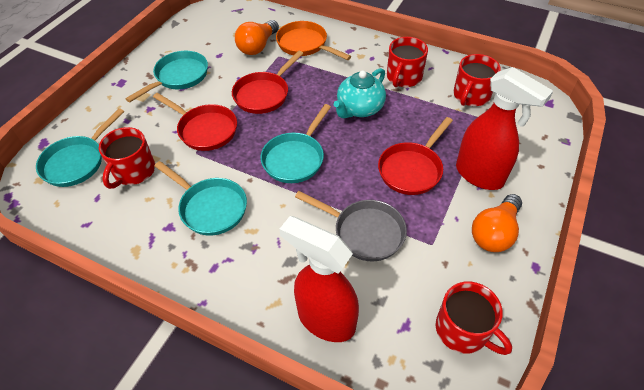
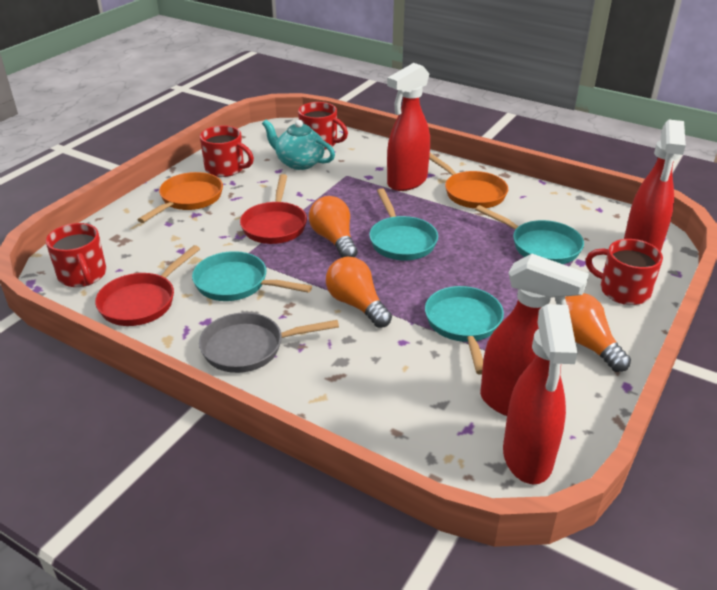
orange light bulb: [235,20,279,55] [472,194,522,252] = 2 -> [309,196,358,258] [326,257,392,328] [565,293,631,372] = 3
orange pan: [276,21,351,60] = 1 -> [138,172,223,223] [429,153,508,209] = 2
red pan: [153,93,237,151] [232,51,304,114] [378,117,453,195] = 3 -> [95,245,200,326] [240,174,307,244] = 2
red spray bottle: [279,216,359,342] [456,67,553,190] = 2 -> [387,63,430,191] [480,254,589,416] [503,304,577,484] [624,120,686,251] = 4

